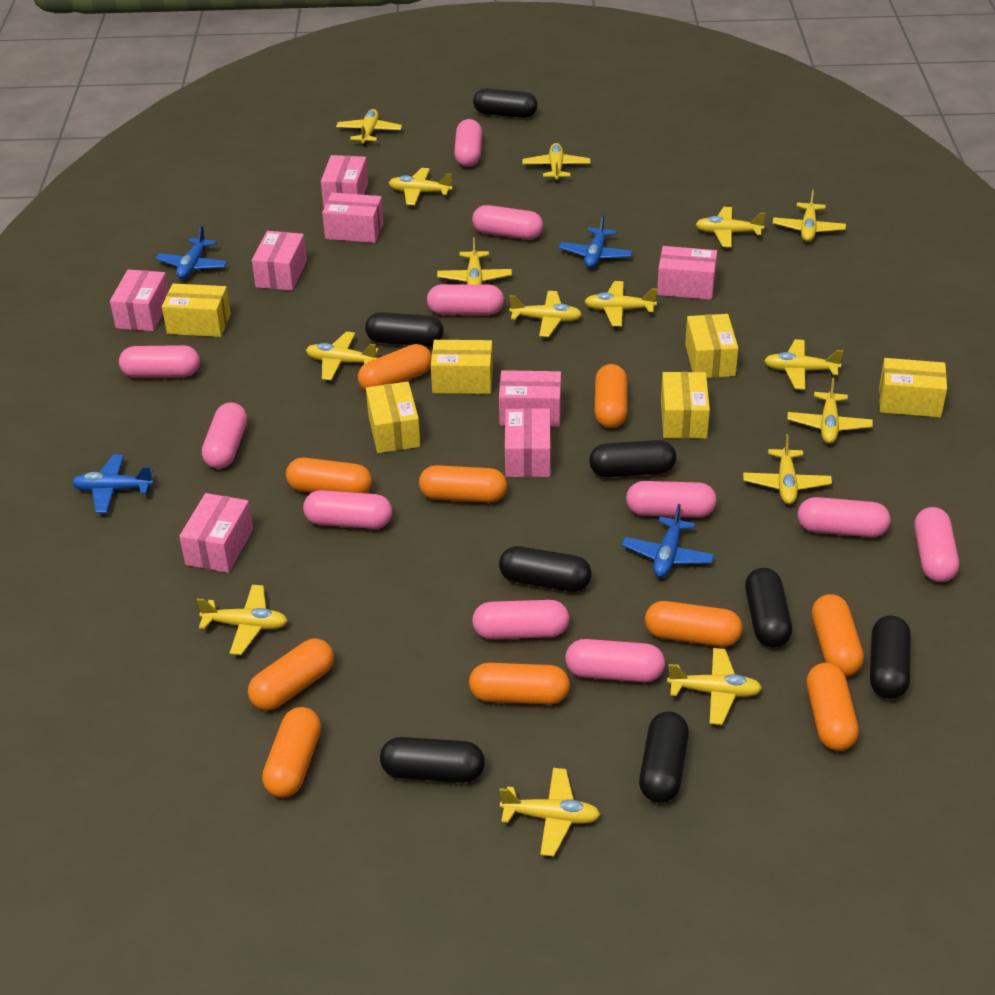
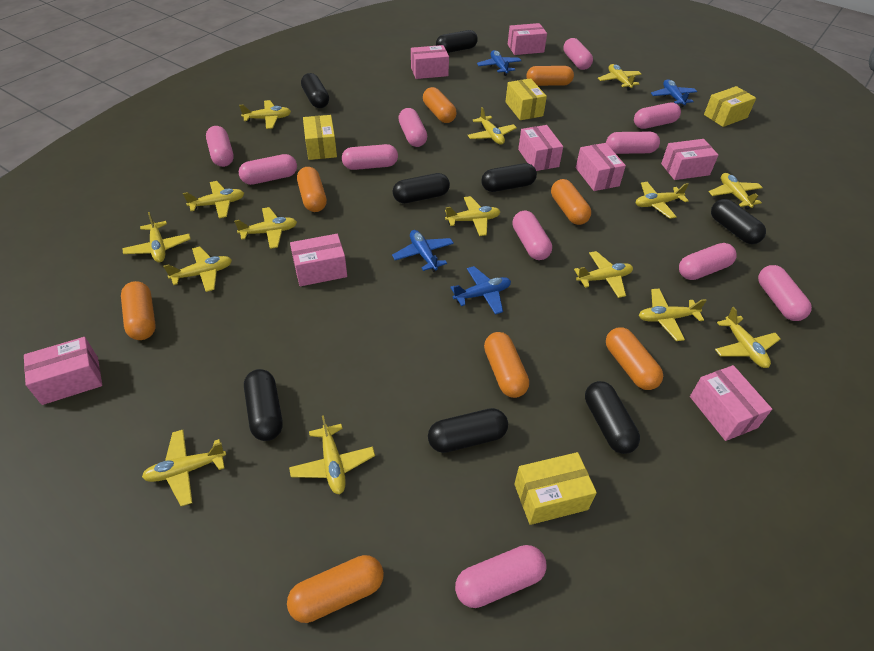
orange capsule: [248,638,334,711] [262,707,321,798] [286,458,372,493] [358,344,432,391] [419,465,507,503] [469,663,570,704] [595,364,628,428] [645,601,743,647] [807,663,859,751] [812,594,864,676] = 10 -> [121,281,156,340] [287,555,384,623] [297,167,327,212] [423,87,456,123] [484,332,529,398] [526,66,574,86] [551,179,591,225] [606,327,663,390] = 8
yellow box: [162,283,231,337] [366,382,421,453] [431,340,493,394] [661,372,710,439] [685,314,738,378] [879,358,947,417] = 6 -> [303,115,337,160] [505,78,547,120] [514,452,597,525] [704,86,756,127] = 4

